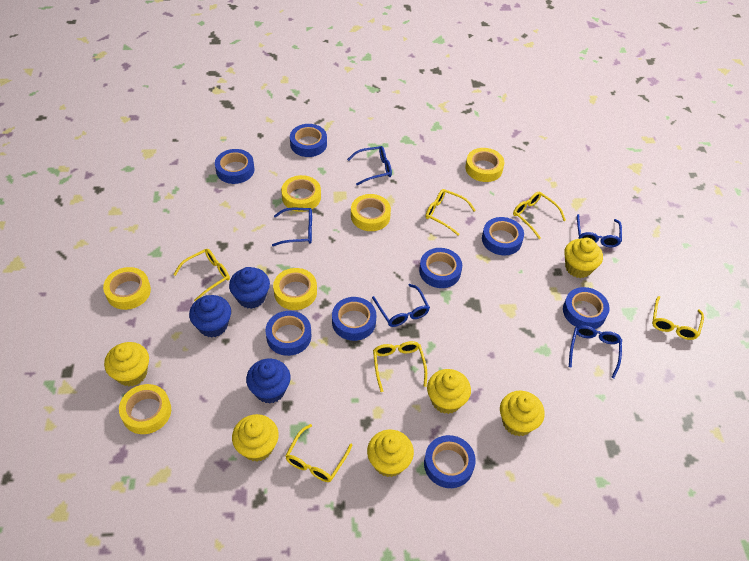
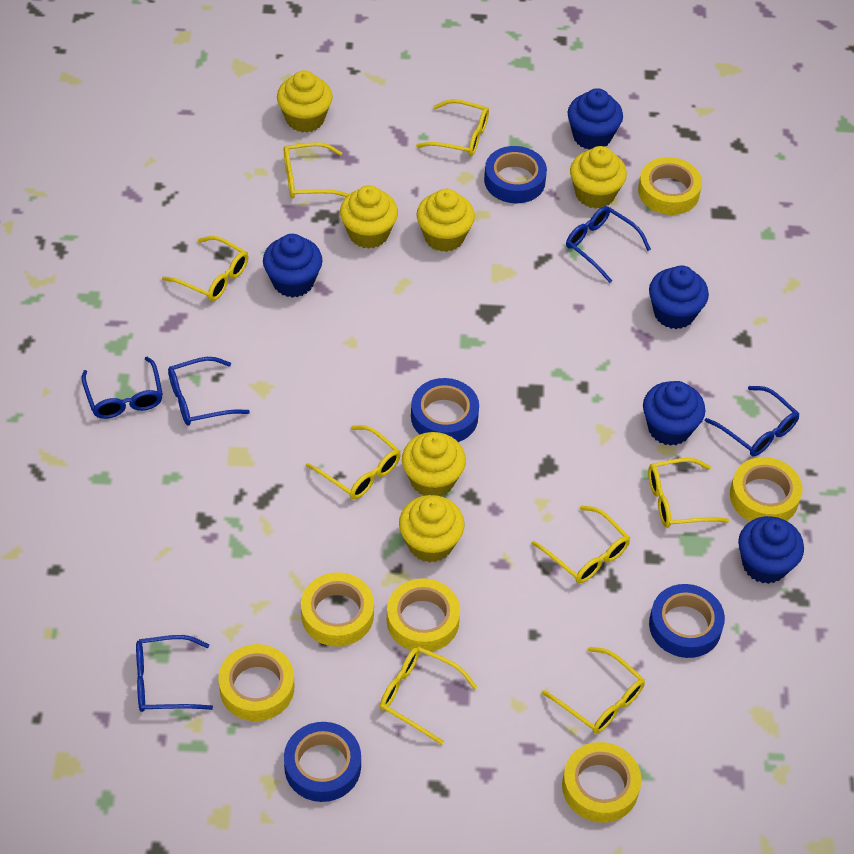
blue cupcake: [189,295,231,338] [229,267,270,309] [246,358,291,404] = 3 -> [263,234,323,298] [567,88,623,149] [643,381,705,446] [649,265,709,329] [738,516,804,584] = 5
blue tape: [215,149,254,184] [265,311,311,356] [290,124,327,157] [332,297,376,341] [419,248,462,288] [424,435,476,488] [482,217,524,255] [563,287,610,329] = 8 -> [284,722,361,802] [411,378,479,442] [484,146,547,203] [649,584,725,658] = 4
yellow glasses: [173,249,230,301] [285,424,352,482] [373,341,427,392] [425,189,476,236] [513,192,566,239] [652,296,704,340] = 6 -> [162,236,248,301] [284,142,349,199] [306,425,401,499] [380,647,477,745] [416,99,489,156] [532,506,630,583] [542,647,645,734] [648,458,729,528] = 8

